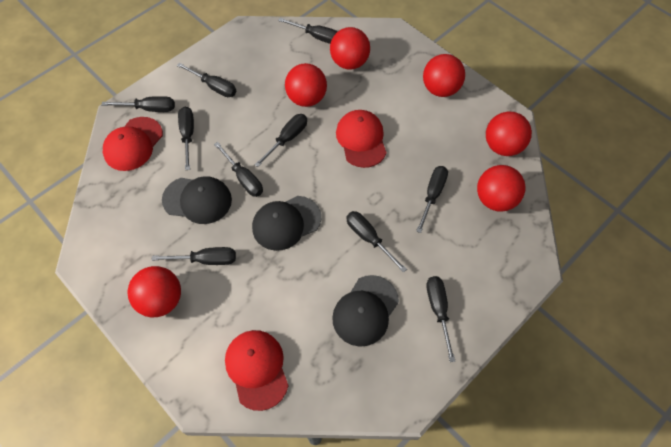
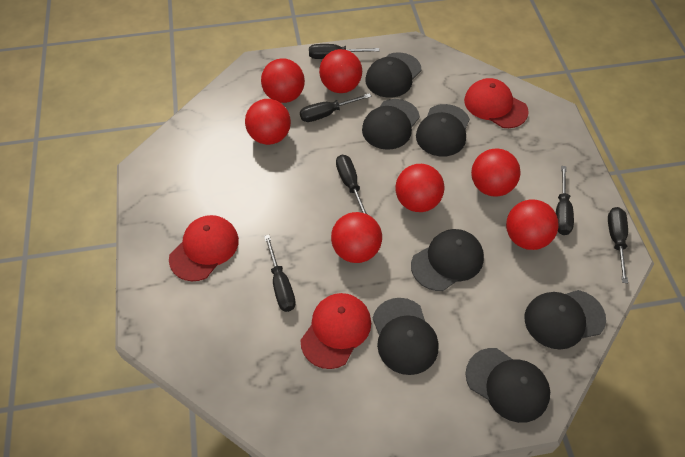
black cap: [162,176,232,224] [252,196,321,251] [332,275,399,347] = 3 -> [362,99,420,150] [365,52,421,98] [372,298,439,375] [411,229,484,291] [416,104,470,157] [465,348,550,423] [525,290,606,349] = 7
black screwdriver: [101,96,175,112] [152,247,236,265] [177,63,237,97] [178,107,194,170] [214,142,263,197] [254,114,307,167] [278,18,338,44] [346,211,407,273] [416,166,448,233] [427,276,455,362] = 10 -> [264,235,296,312] [300,93,372,122] [309,44,380,59] [336,155,367,214] [556,166,574,235] [608,207,628,283] = 6
red ball: [127,266,181,317] [285,63,327,107] [330,27,370,70] [423,54,465,97] [477,165,526,212] [486,111,532,156] = 6 -> [245,99,291,145] [261,58,305,103] [319,49,362,93] [331,212,382,263] [395,164,444,212] [471,148,521,197] [506,199,559,250] = 7

